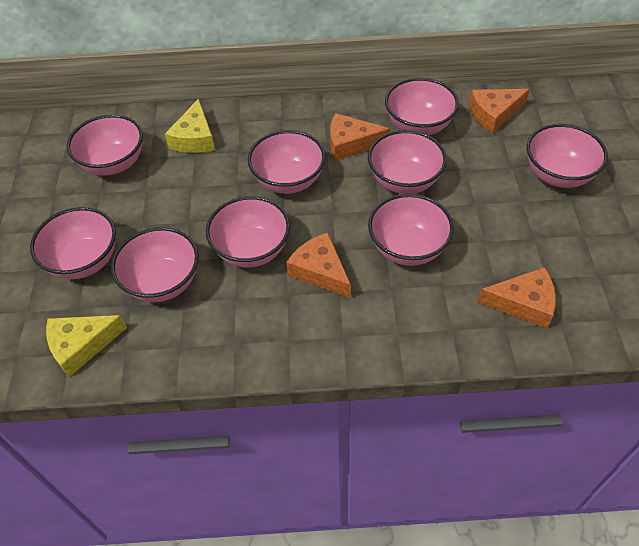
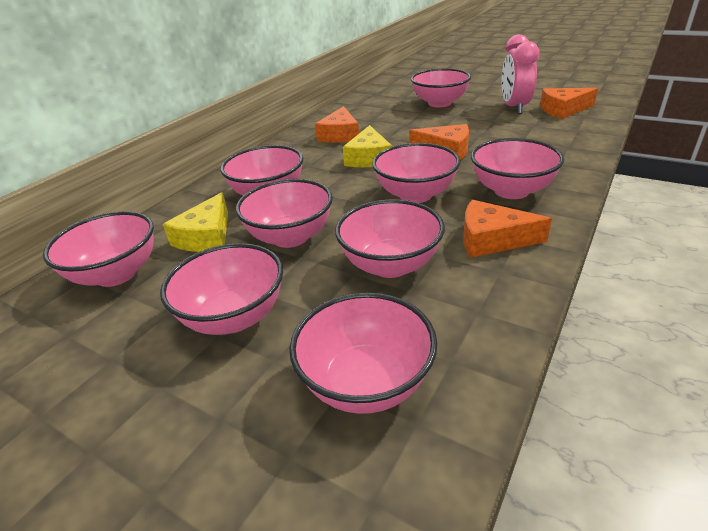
pink clock: none = 0 -> [501,34,539,114] = 1

